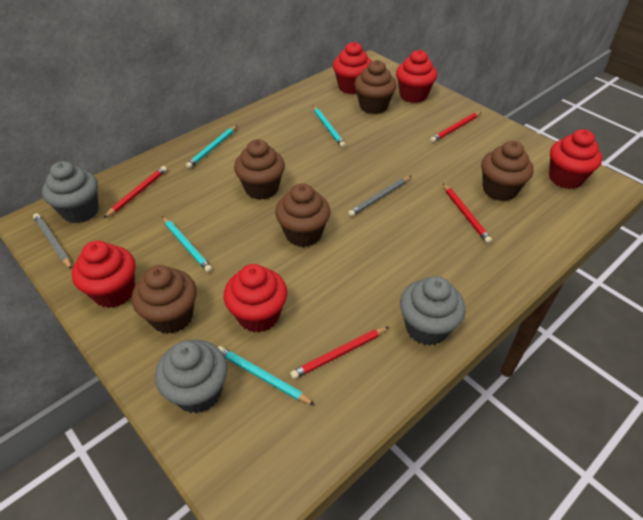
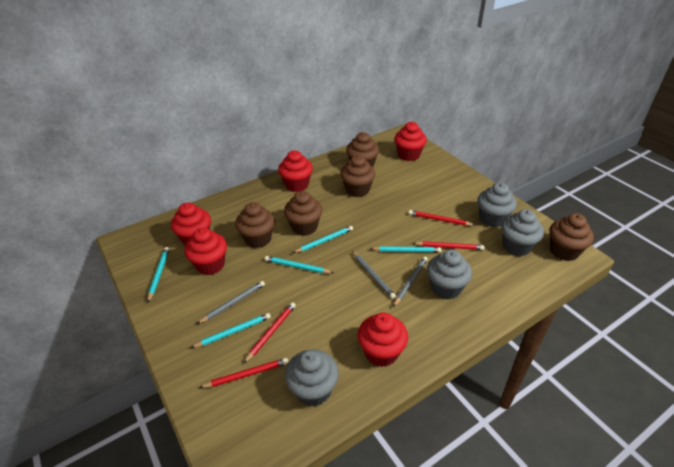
grey cupcake: [42,161,99,223] [155,340,228,413] [400,276,465,346] = 3 -> [285,349,339,407] [427,250,472,299] [477,182,517,227] [501,209,544,256] = 4
grey pencil: [33,213,72,269] [348,176,411,217] = 2 -> [197,281,265,324] [352,251,396,299] [393,257,428,307] = 3
turquoise pencil: [162,216,212,273] [186,125,237,169] [218,346,315,405] [313,106,346,148] = 4 -> [148,247,169,302] [191,313,271,348] [265,256,333,273] [293,226,353,253] [370,246,442,252] = 5

